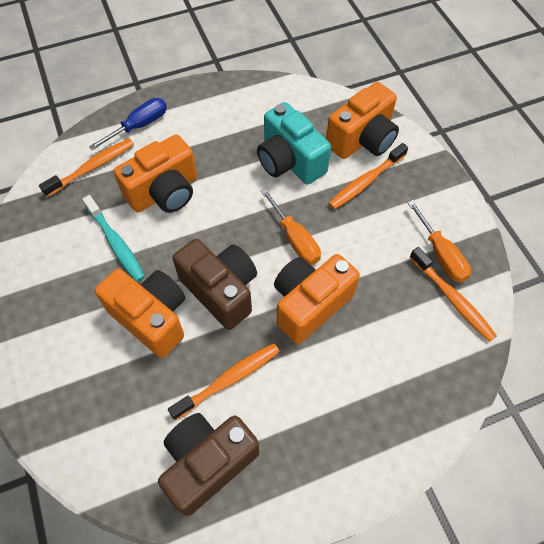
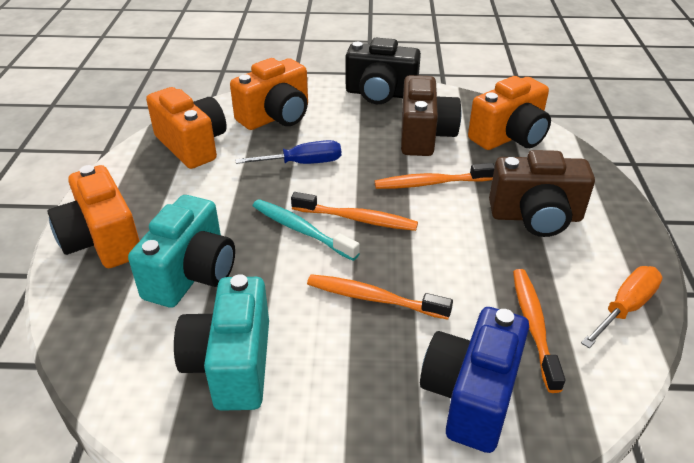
black camera: none = 0 -> [346,38,421,104] = 1
blue camera: none = 0 -> [420,307,529,453] = 1
orange screwdriver: [261,188,321,265] [408,200,471,282] = 2 -> [581,266,663,348] = 1
turquoise camera: [257,102,331,185] = 1 -> [128,195,235,308] [174,274,269,411] = 2

